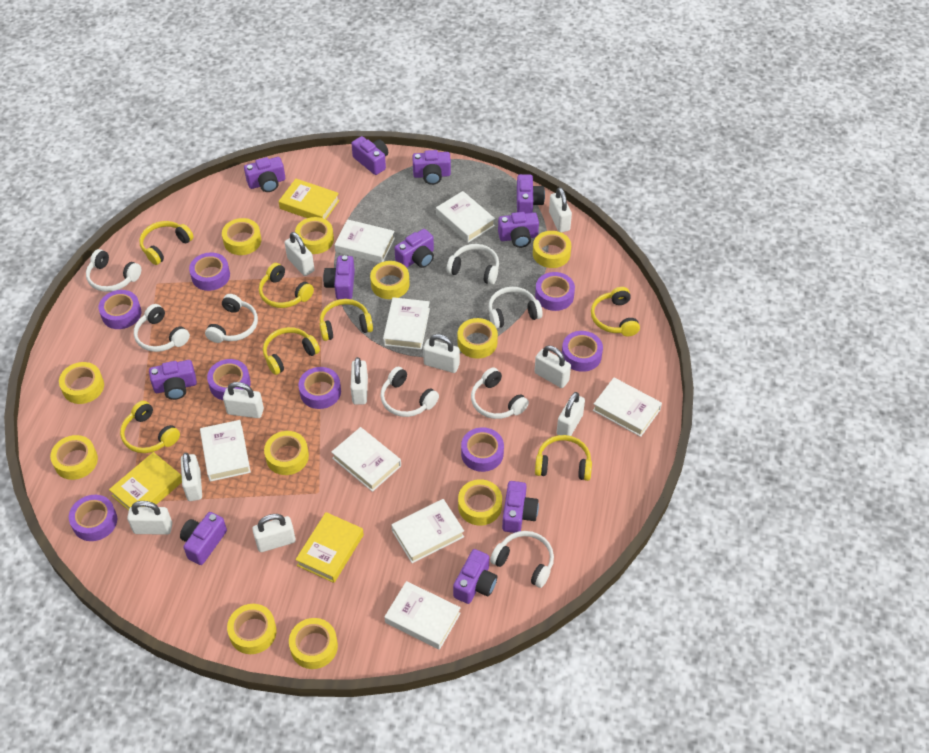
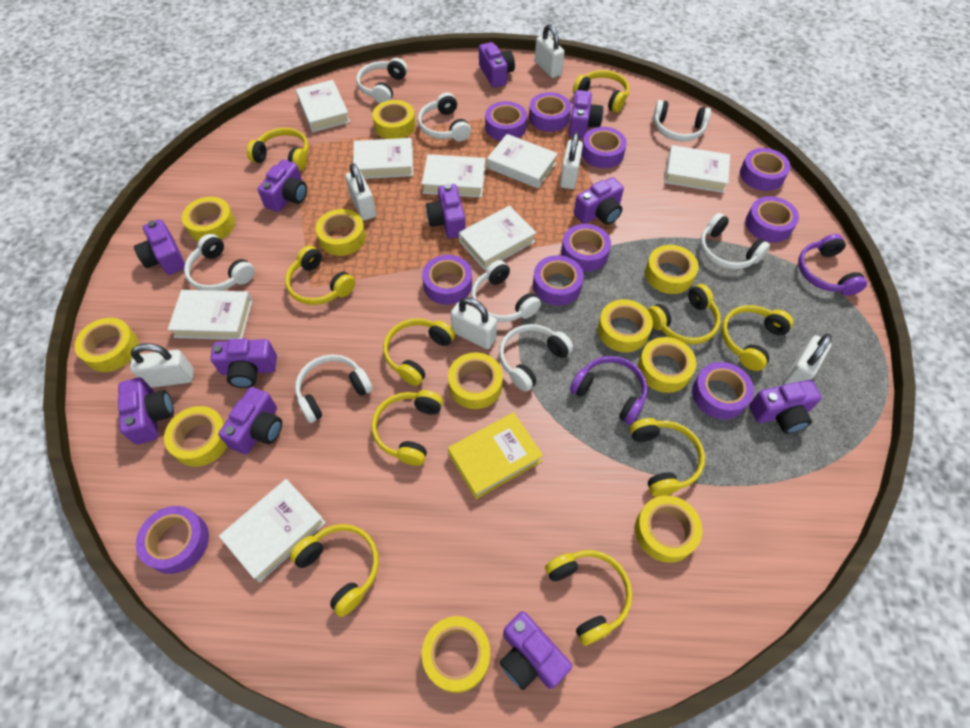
purple headphones: none = 0 -> [570,356,648,425] [798,234,867,296] = 2
purple tape: [69,495,117,541] [98,290,141,329] [189,252,230,291] [207,359,251,400] [299,367,341,409] [461,427,504,472] [535,272,575,311] [562,331,603,372] = 8 -> [136,506,209,574] [422,255,472,305] [485,101,527,141] [529,92,571,132] [533,255,584,305] [561,224,611,272] [582,127,627,168] [692,362,754,419] [740,148,791,191] [745,196,799,242] = 10
white padlock: [127,501,172,535] [181,453,202,501] [223,382,264,418] [252,514,296,552] [285,232,315,276] [351,357,368,405] [423,334,460,373] [535,346,571,388] [549,187,572,232] [557,392,585,436] = 10 -> [130,343,194,388] [345,163,376,221] [451,297,497,349] [535,24,564,78] [560,132,583,189] [783,334,832,385] = 6
yellow book: [109,452,182,511] [279,179,340,219] [295,512,364,583] = 3 -> [448,412,543,499] = 1
yellow headphones: [120,401,180,453] [140,221,194,265] [259,263,314,308] [263,327,320,375] [319,299,373,341] [535,435,592,481] [591,287,640,336] = 7 -> [247,128,309,171] [285,246,355,305] [290,524,379,617] [371,390,443,466] [383,318,455,386] [545,550,632,646] [573,70,629,113] [630,418,705,497] [648,284,721,344] [721,305,793,371] = 10

